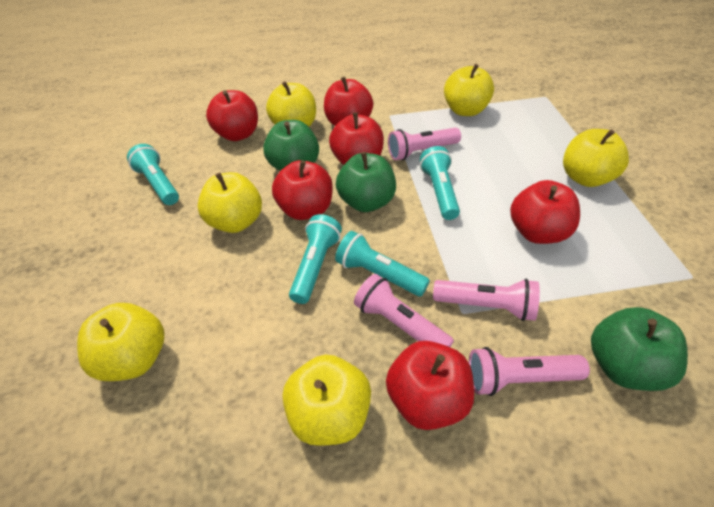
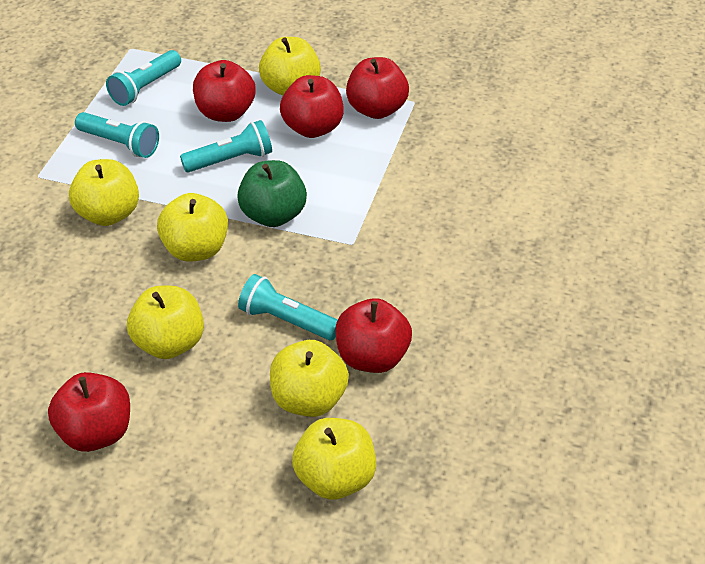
green apple: [263,120,319,171] [336,152,396,212] [591,307,688,391] = 3 -> [237,160,307,227] = 1
pink flashlight: [354,274,454,347] [388,128,461,161] [433,279,540,321] [469,347,590,396] = 4 -> none = 0
red apple: [206,90,258,141] [272,160,333,220] [324,77,373,126] [329,112,384,165] [386,341,474,430] [510,180,580,244] = 6 -> [48,372,130,452] [193,60,256,122] [280,75,344,138] [335,298,412,373] [346,57,409,119] = 5

